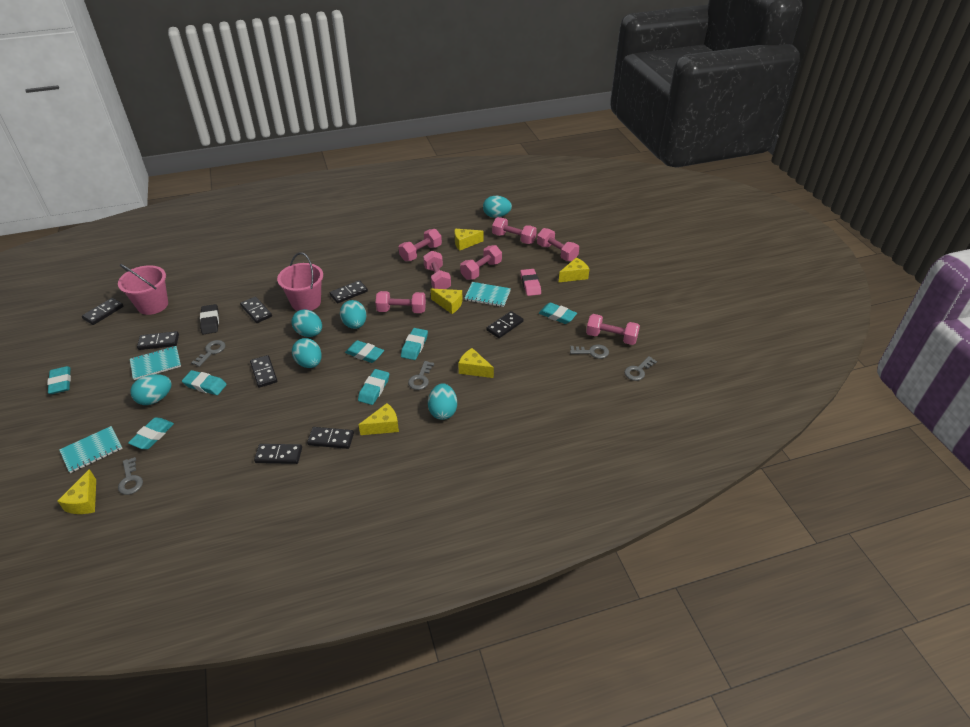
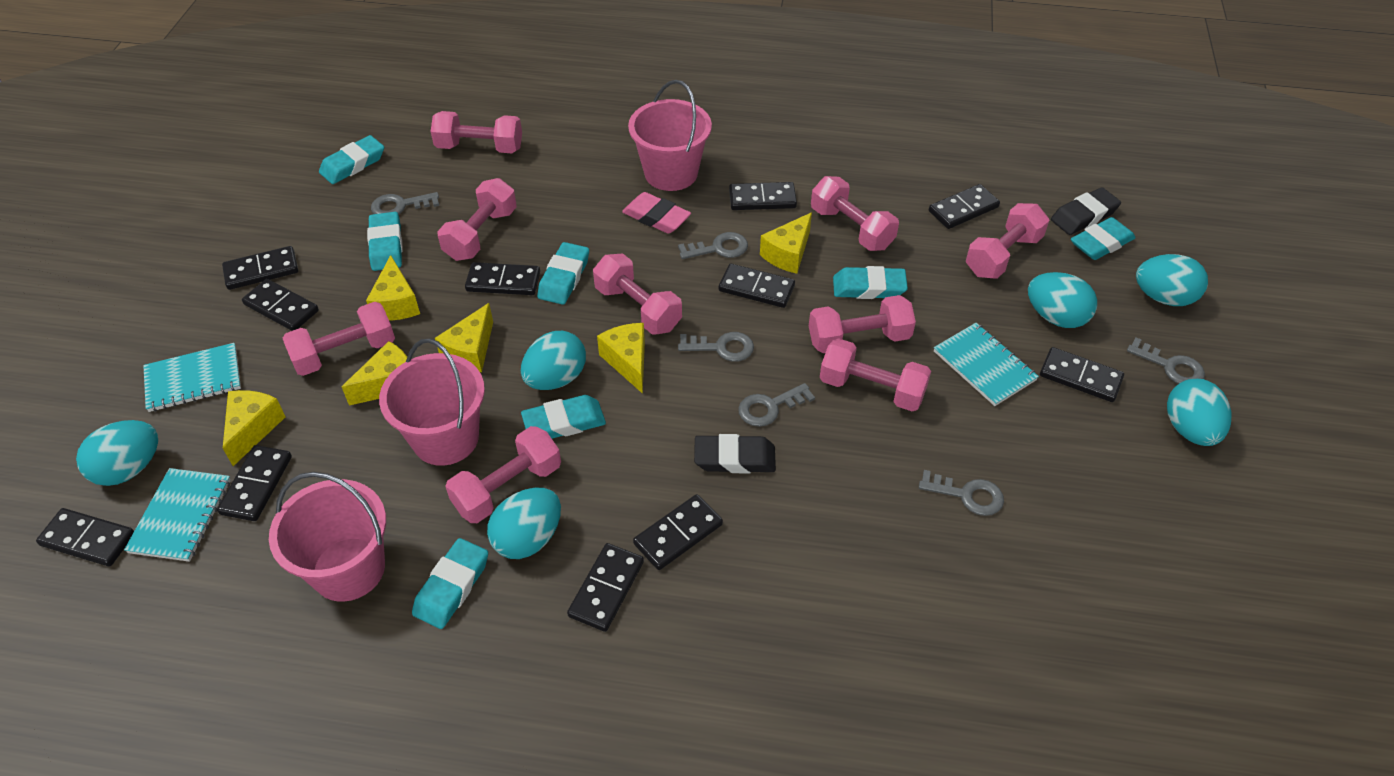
black domino: [82,298,124,325] [137,331,179,350] [240,296,272,323] [250,355,277,388] [254,444,302,464] [307,427,354,449] [330,280,368,303] [486,311,524,338] = 8 -> [36,508,134,567] [217,445,292,521] [222,246,298,290] [242,279,319,331] [465,262,540,295] [567,543,644,632] [633,494,723,570] [719,264,795,308] [729,182,797,210] [929,184,1000,229] [1040,347,1124,402] = 11
black eraser: [200,304,219,334] = 1 -> [694,434,776,473] [1051,187,1121,235] = 2
grey key: [118,457,143,495] [191,340,225,367] [408,361,434,390] [570,345,609,359] [624,356,657,381] = 5 -> [371,192,439,215] [678,232,748,259] [678,332,754,362] [738,383,815,427] [919,470,1004,516] [1127,338,1205,384] = 6
pink bucket: [118,264,168,315] [277,252,323,311] = 2 -> [269,472,386,602] [379,338,485,466] [628,80,712,191] = 3
pink dumbbell: [376,291,426,313] [399,229,442,261] [423,251,451,289] [460,245,502,280] [492,217,537,244] [537,228,579,261] [586,314,640,345] = 7 -> [283,302,395,376] [430,111,522,153] [437,178,517,261] [445,426,561,523] [593,253,682,335] [809,295,916,353] [811,176,899,251] [820,338,931,411] [966,203,1049,279] = 9

